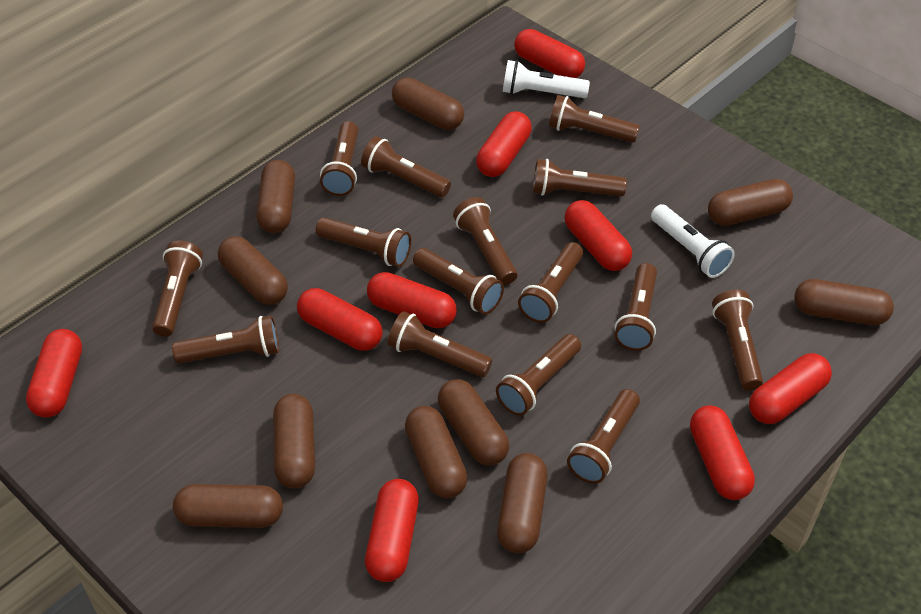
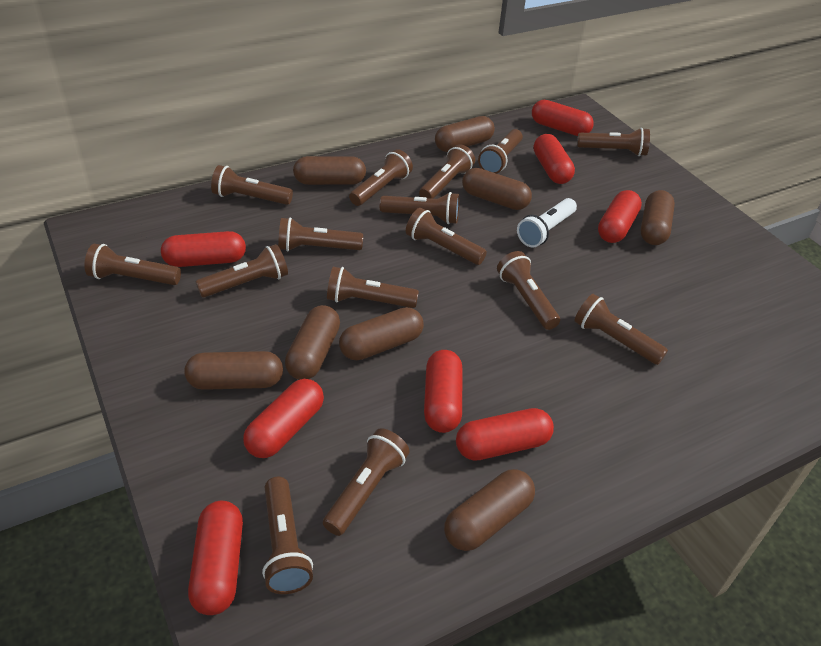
brown capsule: [173,484,283,528] [218,236,288,305] [256,160,295,233] [273,394,315,489] [392,77,464,130] [405,406,468,498] [438,379,509,466] [497,453,548,553] [708,179,793,226] [794,279,894,325] = 10 -> [184,351,283,390] [285,305,340,380] [293,156,366,185] [339,307,424,360] [435,116,495,152] [444,469,535,551] [462,168,532,210] [641,190,675,245] = 8
red capsule: [26,329,82,418] [297,288,383,351] [365,479,419,582] [367,272,457,328] [476,111,532,177] [514,29,585,78] [564,200,632,271] [690,405,755,500] [749,353,832,424] = 9 -> [161,231,246,267] [188,501,243,615] [243,379,324,458] [424,350,462,433] [456,408,554,461] [532,100,594,136] [533,134,575,184] [598,190,642,243] = 8
white flashlight: [503,60,590,98] [651,204,735,278] = 2 -> [517,198,577,248] = 1

